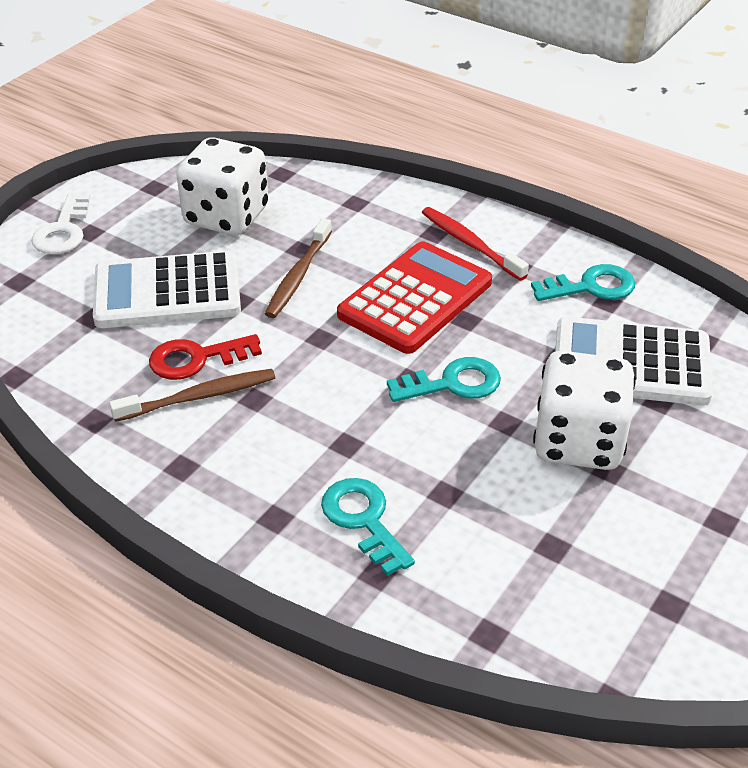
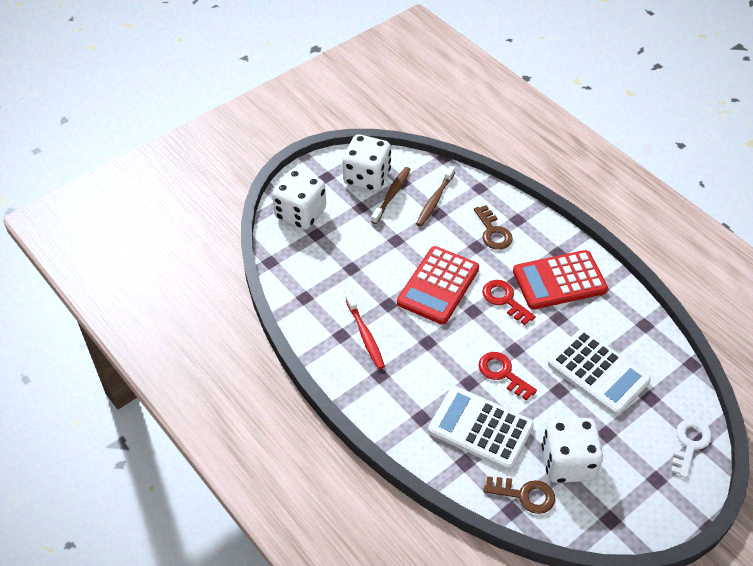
brown key: none = 0 -> [474,205,513,250] [483,476,555,514] = 2
red calculator: [337,241,492,354] = 1 -> [397,246,479,325] [513,250,608,310] = 2
red key: [149,334,262,380] = 1 -> [479,352,537,400] [482,280,536,325] = 2
turquoise key: [321,478,415,576] [387,357,501,402] [531,264,635,301] = 3 -> none = 0
white dice: [176,137,268,235] [533,351,636,470] = 2 -> [272,169,326,230] [342,134,391,192] [541,418,603,483] = 3

